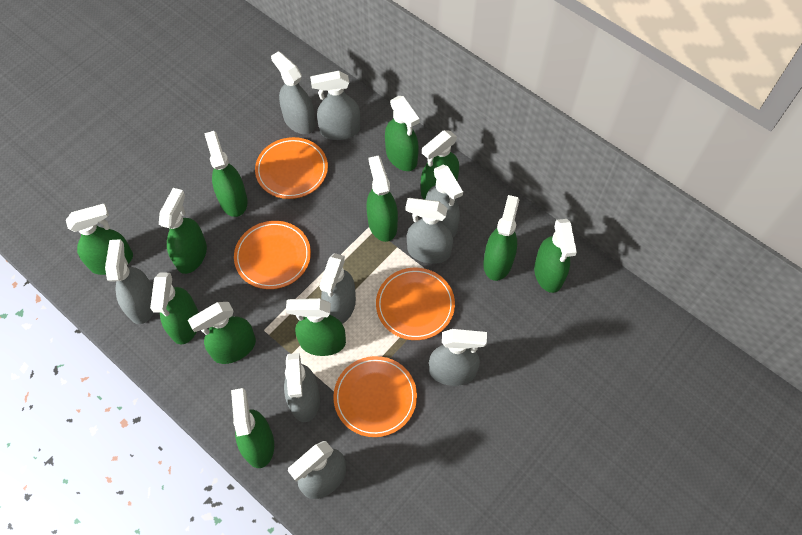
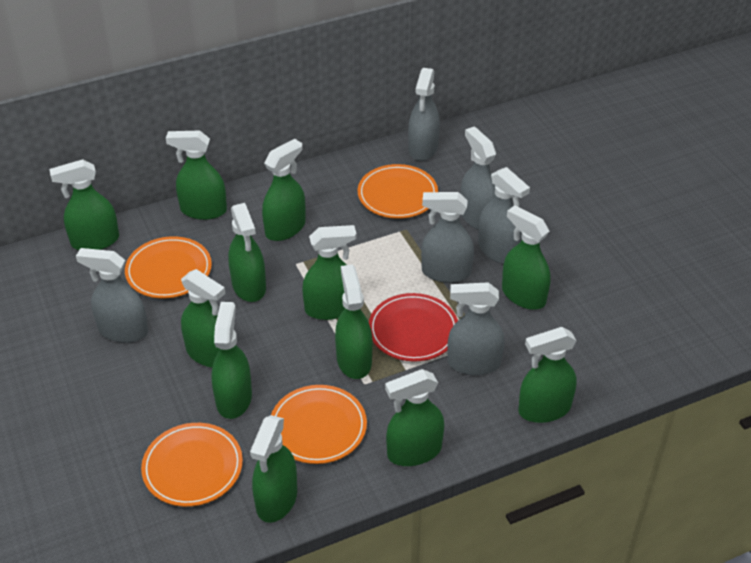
grey spray bottle: [105,239,154,324] [271,51,315,134] [284,353,320,422] [288,441,346,499] [310,71,360,140] [319,253,356,324] [405,198,453,264] [426,165,463,237] [429,329,487,386] = 9 -> [76,248,148,343] [408,68,440,161] [421,192,474,283] [447,282,505,375] [461,126,496,230] [478,167,530,264] = 6
red plate: none = 0 -> [369,293,458,361] = 1

